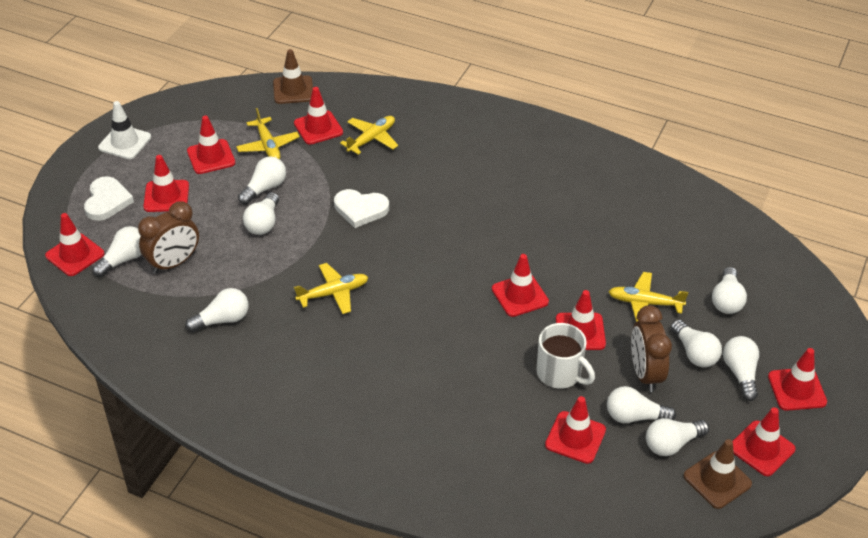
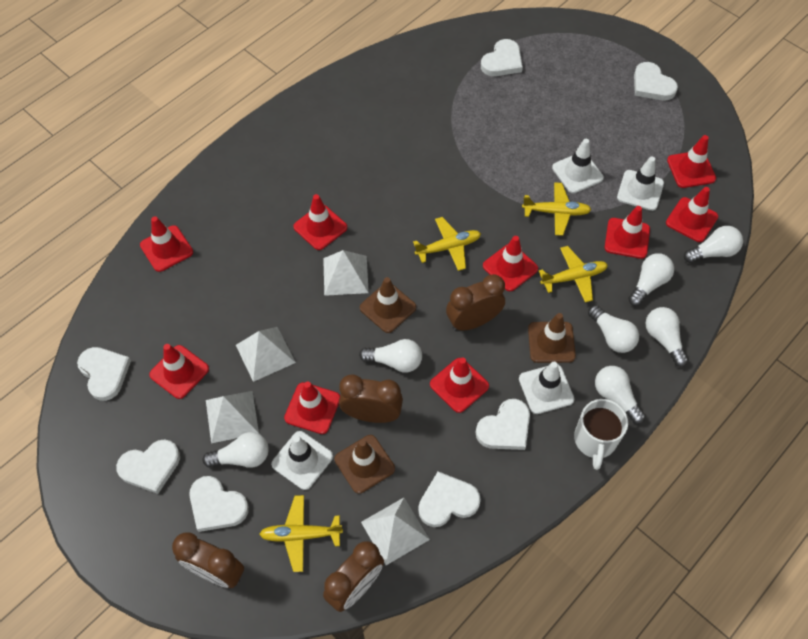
brown clock: [138,201,199,274] [631,305,672,392] = 2 -> [172,532,244,588] [323,541,384,612] [339,374,403,423] [446,274,505,331] = 4
brown traffic cone: [273,49,313,104] [684,439,752,509] = 2 -> [334,435,395,494] [360,277,416,333] [528,313,576,363] = 3
white heart: [84,176,134,221] [334,189,389,228] = 2 -> [77,347,131,401] [116,439,180,494] [189,476,249,532] [418,472,481,527] [476,399,530,450] [481,39,523,76] [634,62,678,100] = 7
white light bulb: [92,226,142,277] [185,288,249,332] [238,156,286,205] [243,192,279,235] [607,386,676,423] [646,418,709,456] [670,320,722,367] [712,267,747,314] [723,336,759,401] = 9 -> [203,432,269,468] [359,339,422,373] [588,305,639,353] [595,366,646,424] [628,253,674,306] [645,307,689,367] [684,226,743,263] = 7
white pyramid: none = 0 -> [206,391,259,443] [236,327,296,382] [323,250,369,296] [361,498,430,565] = 4
white traffic cone: [98,101,151,159] = 1 -> [271,431,333,490] [519,362,574,414] [552,139,604,193] [617,157,664,211] = 4

